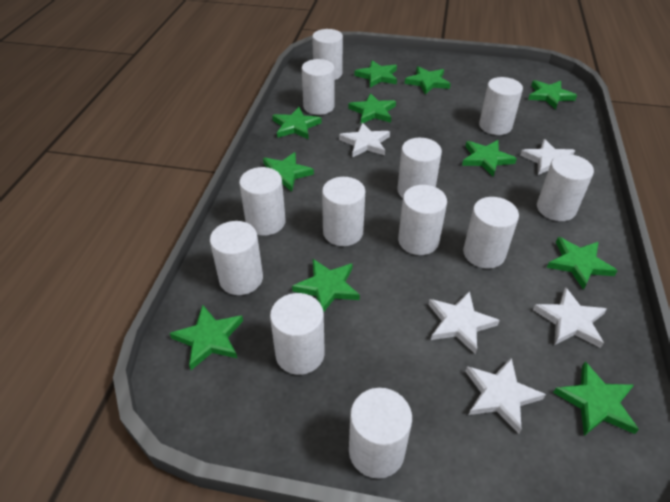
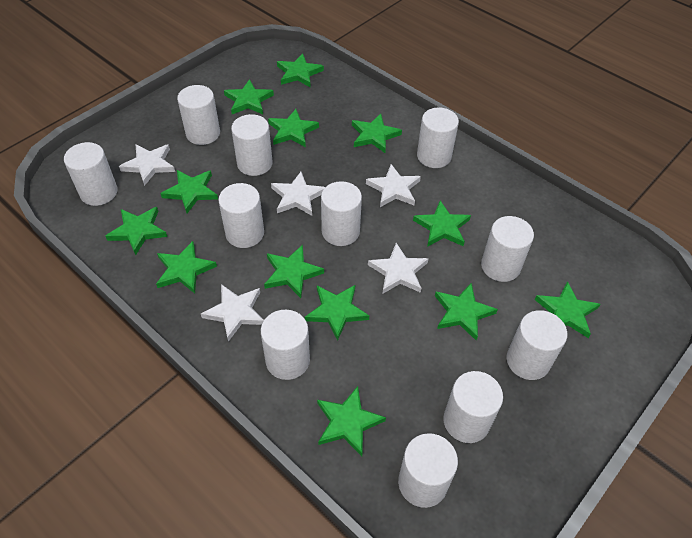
green star: [170,305,243,370] [263,152,314,192] [272,107,322,139] [292,259,360,311] [348,93,396,124] [354,60,397,88] [405,66,451,95] [462,140,517,177] [528,80,577,109] [547,237,618,290] [553,362,639,436] = 11 -> [106,207,167,255] [156,241,217,294] [160,170,218,213] [224,79,274,114] [264,245,324,298] [268,109,319,147] [277,53,324,87] [305,285,369,341] [317,386,386,456] [352,114,402,153] [413,201,471,247] [435,283,498,340] [535,281,600,338] = 13
white cylinder: [210,221,263,295] [239,167,286,236] [270,293,325,375] [302,59,335,115] [312,29,343,80] [322,177,365,246] [349,388,412,478] [397,138,442,198] [398,185,447,255] [463,197,519,269] [479,77,523,135] [537,154,594,221] = 12 -> [64,142,118,206] [177,85,220,145] [218,183,264,248] [231,114,273,176] [261,310,310,380] [321,181,362,246] [398,433,458,508] [417,108,459,168] [443,371,503,443] [481,216,534,282] [506,310,567,380] = 11

